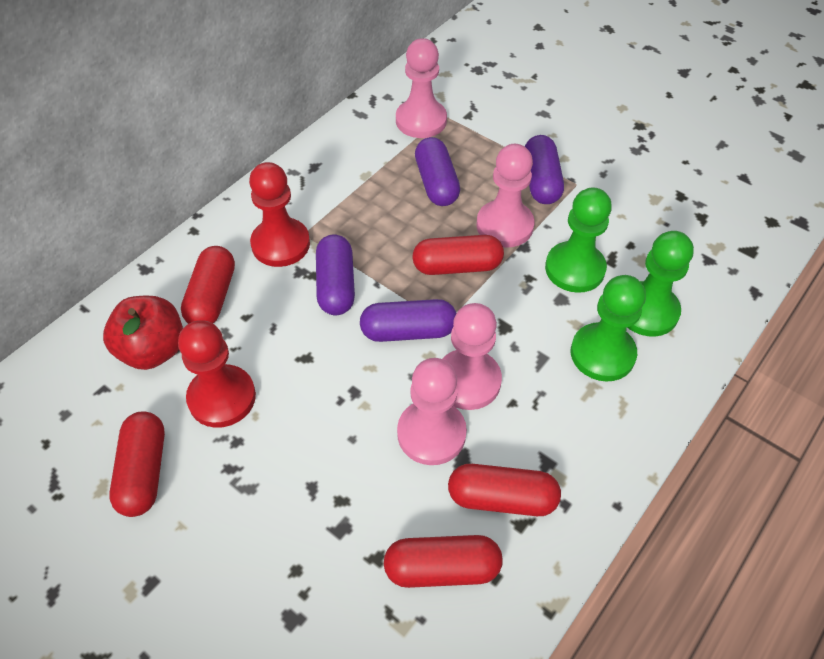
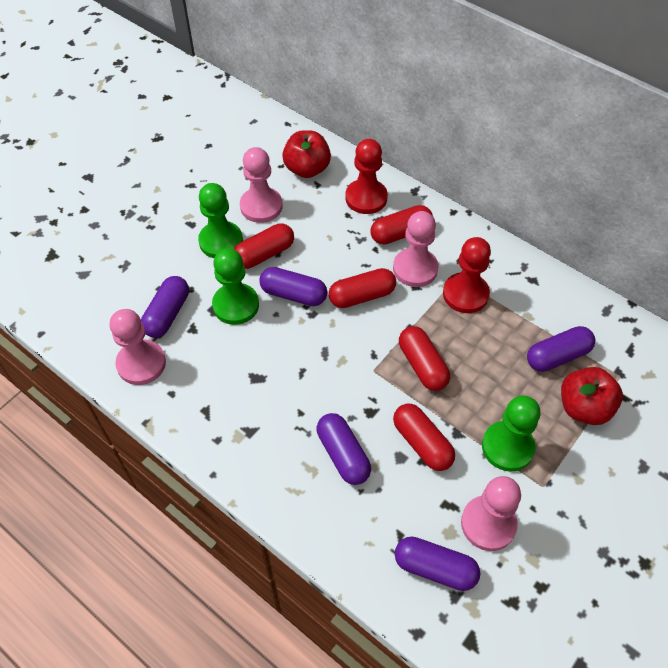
purple capsule: [316,234,355,315] [360,299,457,342] [415,137,460,206] [525,135,564,204] = 4 -> [141,276,189,338] [259,267,327,306] [317,413,371,485] [395,537,481,591] [527,326,595,372] = 5
red apple: [103,296,183,370] = 1 -> [282,130,331,178] [561,367,623,425] = 2

